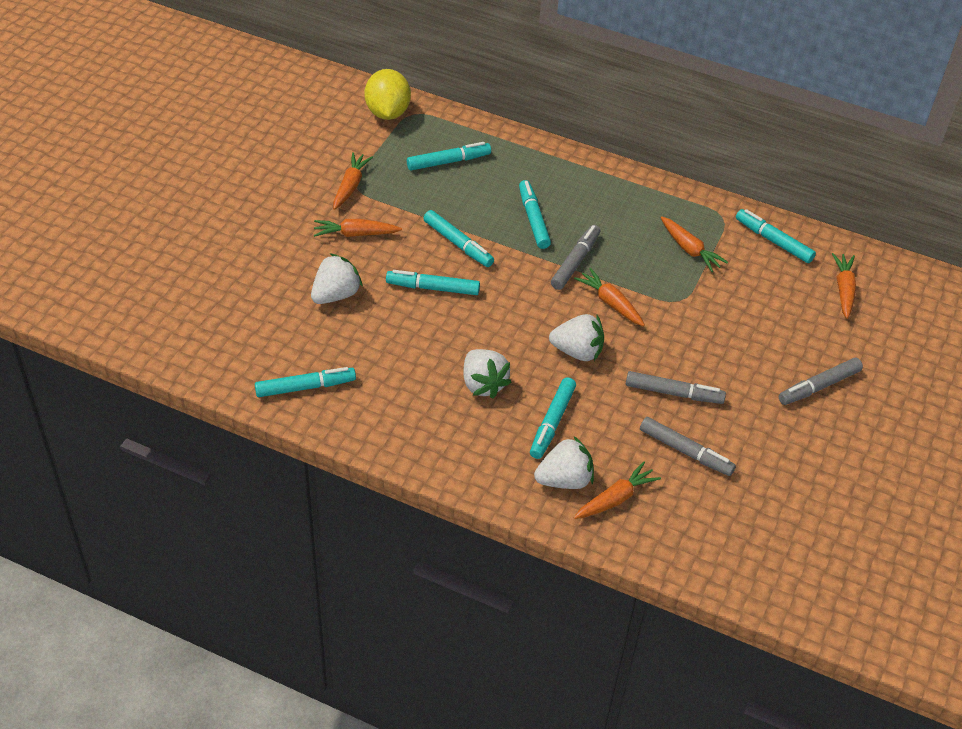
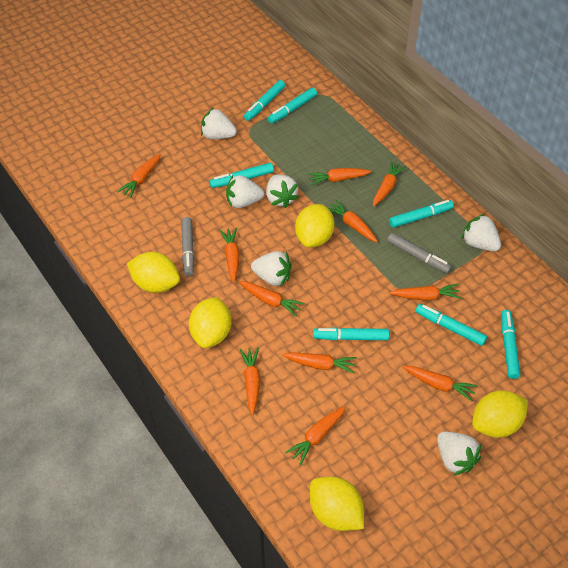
grey marker: [551,225,600,290] [626,371,726,404] [640,417,736,476] [779,358,863,405] = 4 -> [181,217,194,277] [387,233,452,274] = 2
orange carrot: [314,219,402,237] [333,152,373,210] [574,268,645,326] [574,461,661,519] [661,216,728,272] [832,253,856,319] = 6 -> [117,154,161,198] [220,228,240,283] [239,281,305,317] [240,348,260,415] [282,352,357,374] [285,406,346,465] [308,168,372,186] [328,199,378,242] [373,161,406,206] [389,284,461,301] [403,366,478,401] = 11
white strawberry: [311,253,363,304] [463,349,511,399] [534,436,594,489] [549,314,604,361] = 4 -> [201,108,237,139] [226,175,264,208] [251,251,291,287] [266,174,299,208] [437,431,481,476] [462,214,501,251] = 6
yellow lemon: [364,69,411,120] = 1 -> [127,252,180,293] [189,297,231,348] [295,204,334,247] [310,477,364,531] [472,391,528,438] = 5

